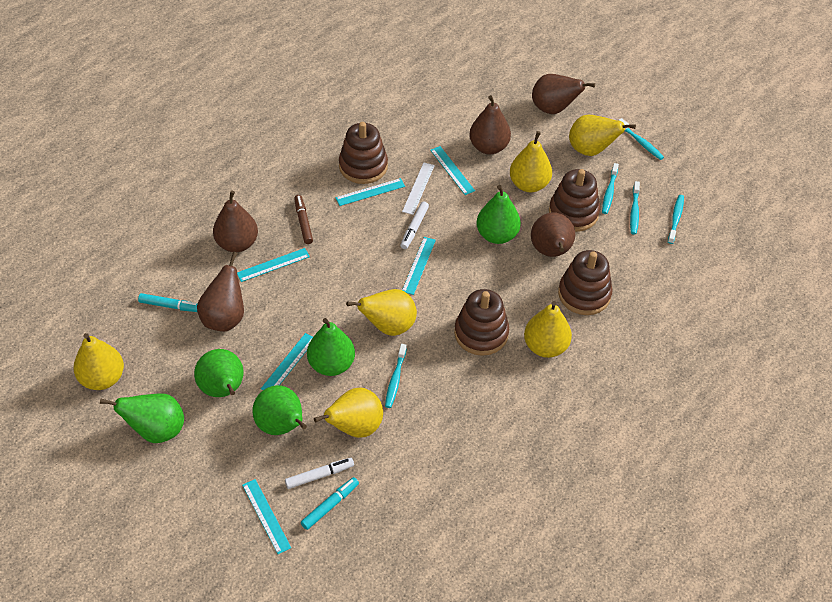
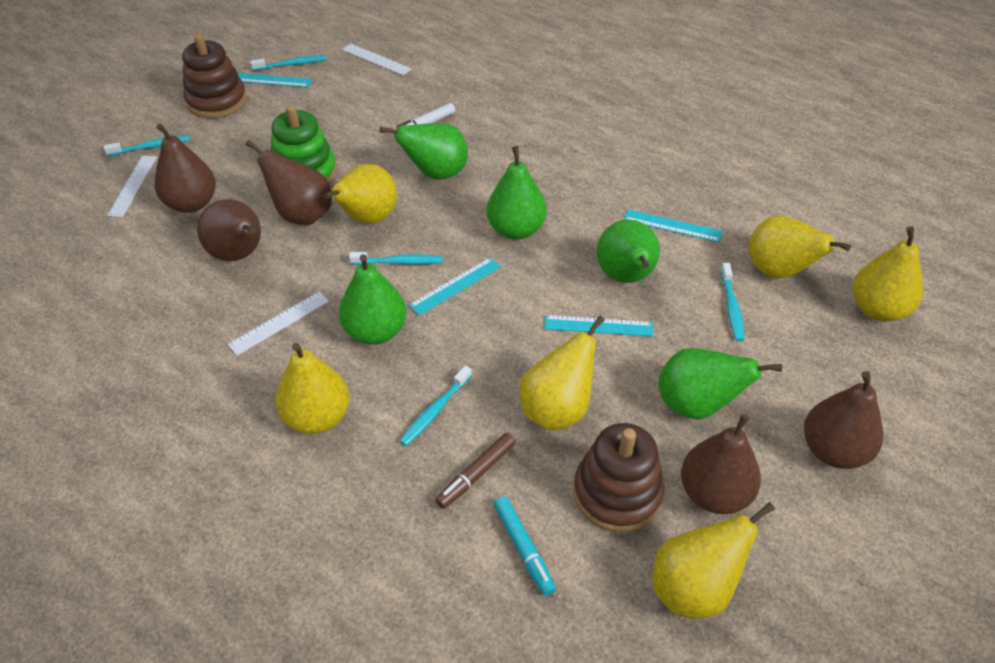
brown stacking toy: [339,122,388,184] [454,289,509,356] [549,169,600,232] [558,250,613,315] = 4 -> [182,34,247,118] [573,423,664,533] = 2
green stacking toy: none = 0 -> [270,105,337,184] = 1
turquoise marker: [138,293,197,312] [301,477,359,530] = 2 -> [494,496,556,596] = 1
turquoise ruler: [237,248,310,282] [242,479,291,554] [261,333,313,390] [335,178,405,206] [402,237,436,295] [430,146,475,195] = 6 -> [238,73,312,87] [409,257,501,316] [544,315,653,337] [624,210,723,243] = 4
white marker: [285,458,354,489] [400,201,429,249] = 2 -> [391,103,455,139] = 1
white ruler: [402,162,435,215] = 1 -> [107,155,157,217] [227,292,329,356] [342,43,412,75] = 3

